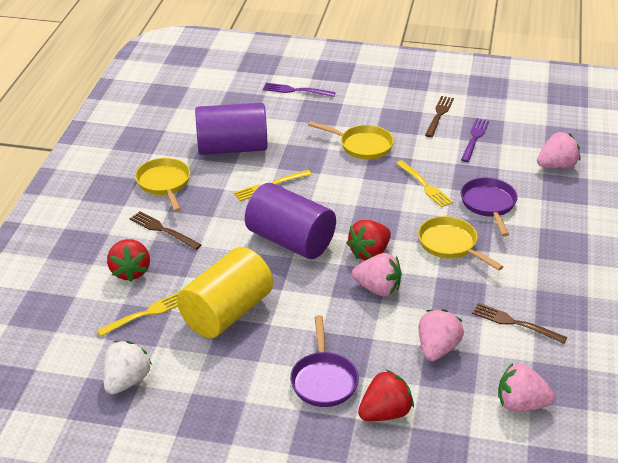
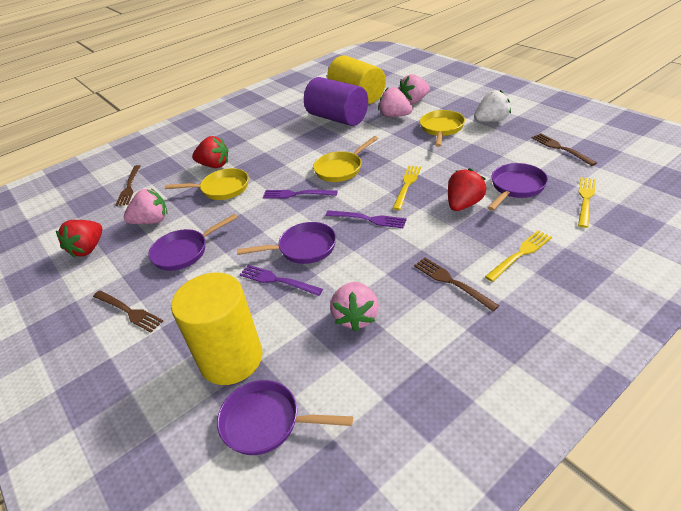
brown fork: [129,211,201,250] [425,96,454,137] [472,303,567,344] = 3 -> [93,290,163,333] [115,165,140,206] [414,258,500,311] [532,133,597,166] = 4
purple cylinder: [195,103,267,155] [245,183,336,259] = 2 -> [304,77,368,126] = 1
purple fork: [263,83,336,97] [461,118,489,162] = 2 -> [239,265,323,296] [263,190,338,199] [325,210,407,228] = 3
purple pan: [290,315,359,407] [461,178,518,237] = 2 -> [148,214,238,271] [217,380,353,455] [237,222,336,264] [487,163,548,211] = 4
yellow cylinder: [177,247,273,338] = 1 -> [171,272,262,385] [327,55,386,104] = 2

